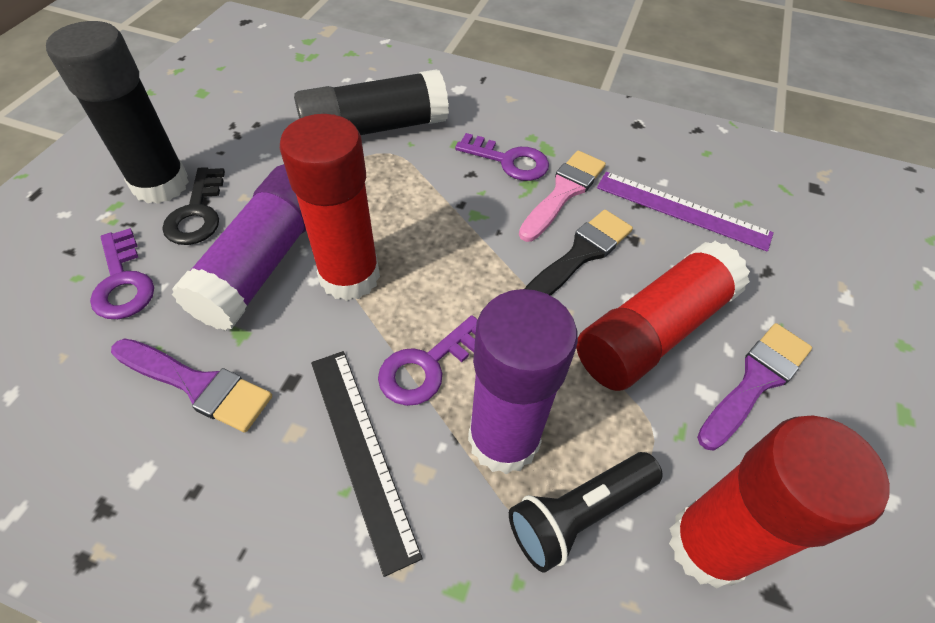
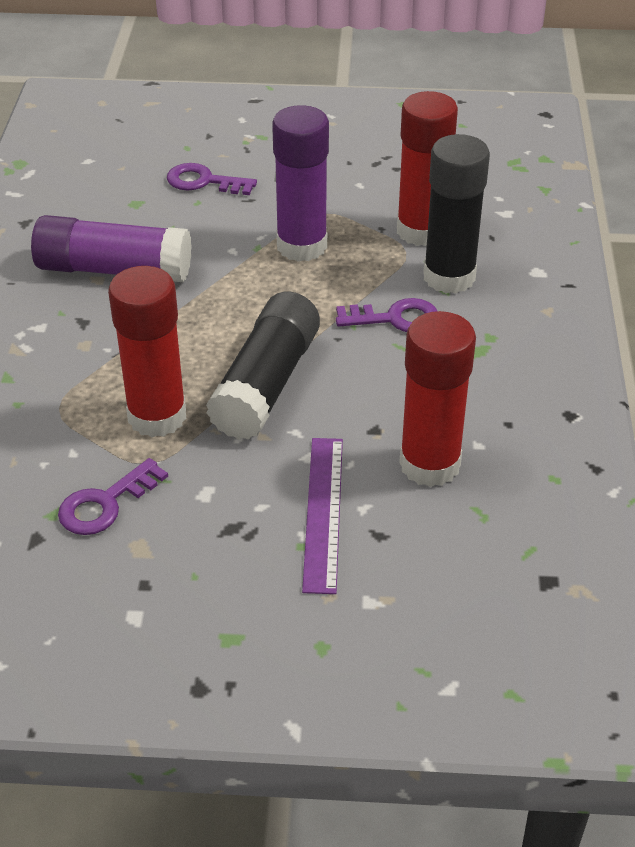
black brush: [525,210,633,296] = 1 -> none = 0
black flashlight: [509,452,663,573] = 1 -> none = 0
black key: [162,167,225,245] = 1 -> none = 0
black ruler: [311,351,423,577] = 1 -> none = 0
pink brush: [519,151,606,242] = 1 -> none = 0
purple brush: [111,338,272,432] [697,323,812,451] = 2 -> none = 0

